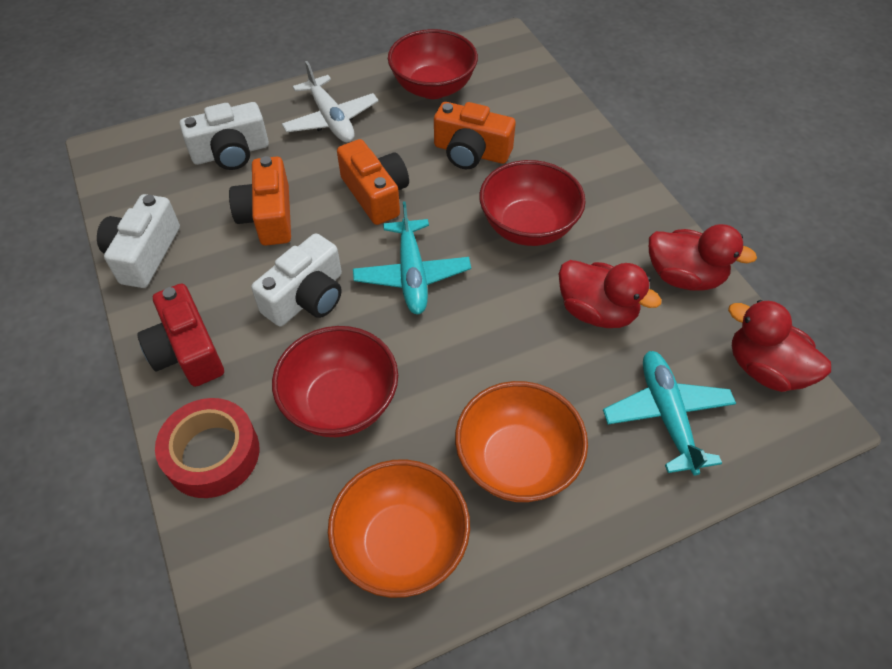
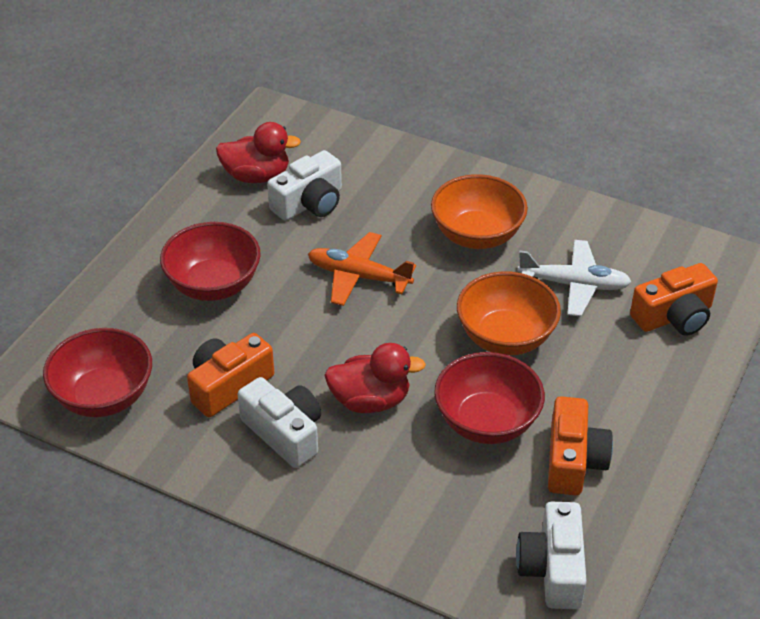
orange plane: none = 0 -> [308,232,416,306] = 1
red camera: [137,283,224,387] = 1 -> none = 0
red duck: [559,260,662,328] [649,224,757,291] [728,300,831,392] = 3 -> [216,122,301,183] [324,343,426,413] = 2
red tape: [155,398,259,498] = 1 -> none = 0
turquoise plane: [353,201,471,314] [603,351,736,476] = 2 -> none = 0

